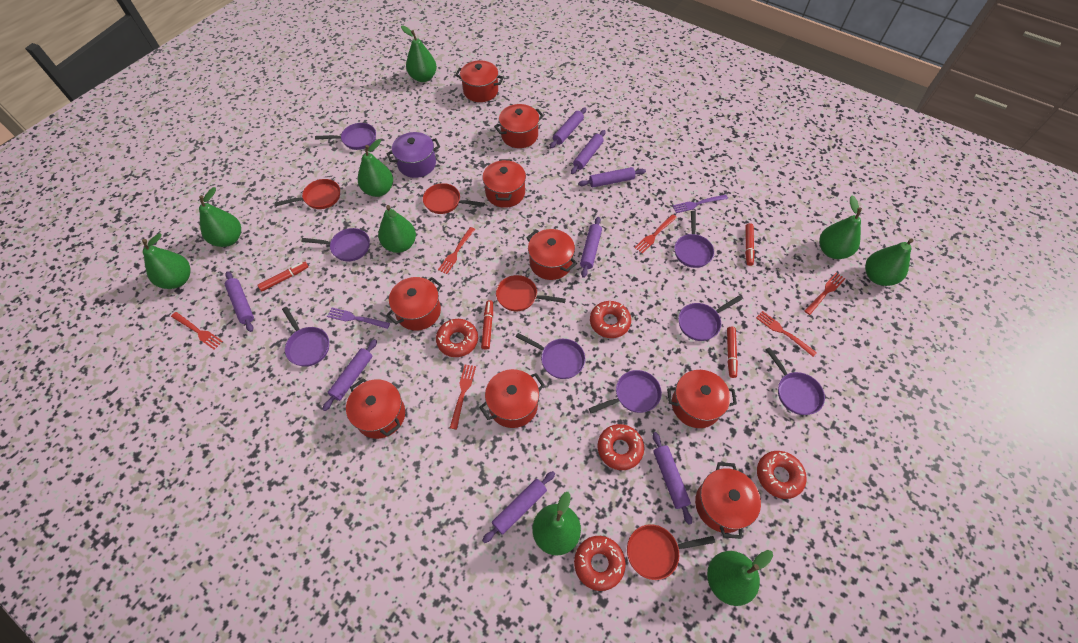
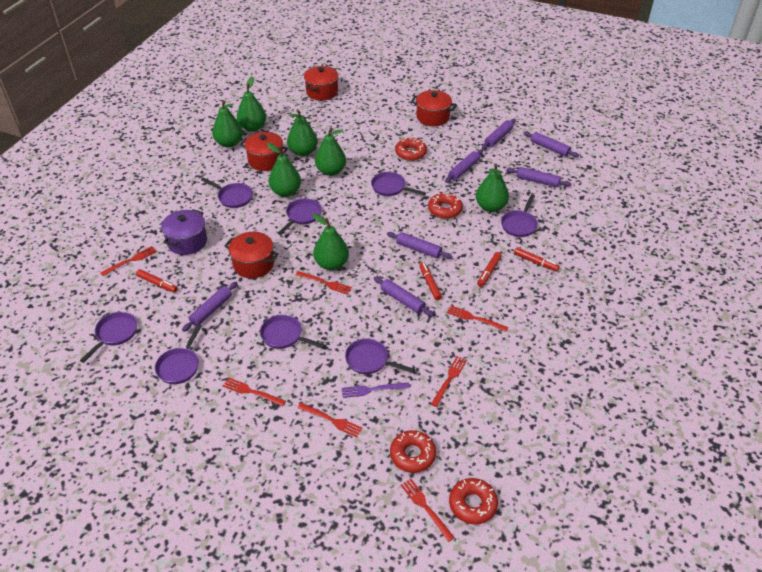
green pear: [142,233,191,289] [199,187,241,247] [358,139,393,197] [378,205,416,253] [401,26,437,82] [532,492,581,556] [707,550,773,606] [819,196,862,259] [865,238,913,286] = 9 -> [212,100,243,148] [237,76,266,132] [267,143,301,197] [287,109,318,156] [312,213,349,270] [315,127,346,176] [476,163,509,212] = 7
purple fork: [327,307,390,329] [672,194,728,213] = 2 -> [342,382,410,398] = 1
purple rolling pin: [225,271,254,332] [322,339,377,411] [482,471,555,543] [550,107,586,148] [571,130,606,174] [578,167,646,188] [580,217,602,278] [652,432,692,525] = 8 -> [182,282,238,332] [374,277,434,317] [387,232,452,259] [445,149,483,183] [482,119,516,149] [506,167,571,187] [524,131,579,157] = 7
red donut: [436,319,478,357] [574,536,626,591] [590,301,631,338] [598,424,644,470] [757,451,807,499] = 5 -> [390,430,436,473] [395,138,427,161] [428,193,463,219] [449,478,498,524] = 4
red fork: [171,312,223,350] [438,227,475,274] [450,364,476,429] [634,214,677,253] [756,311,817,357] [805,273,845,315] = 6 -> [101,246,157,276] [223,377,286,406] [295,271,352,295] [297,403,362,437] [401,479,455,542] [431,356,467,407] [447,305,508,332] = 7
red pan: [275,179,340,209] [423,183,485,214] [496,275,566,311] [627,524,715,580] = 4 -> none = 0
red pot: [346,378,405,439] [386,277,442,331] [455,60,504,102] [479,369,545,428] [482,159,526,208] [494,104,544,148] [526,229,577,280] [667,370,737,428] [695,462,761,539] = 9 -> [224,232,279,278] [240,132,288,171] [304,66,338,101] [411,90,457,126] = 4

